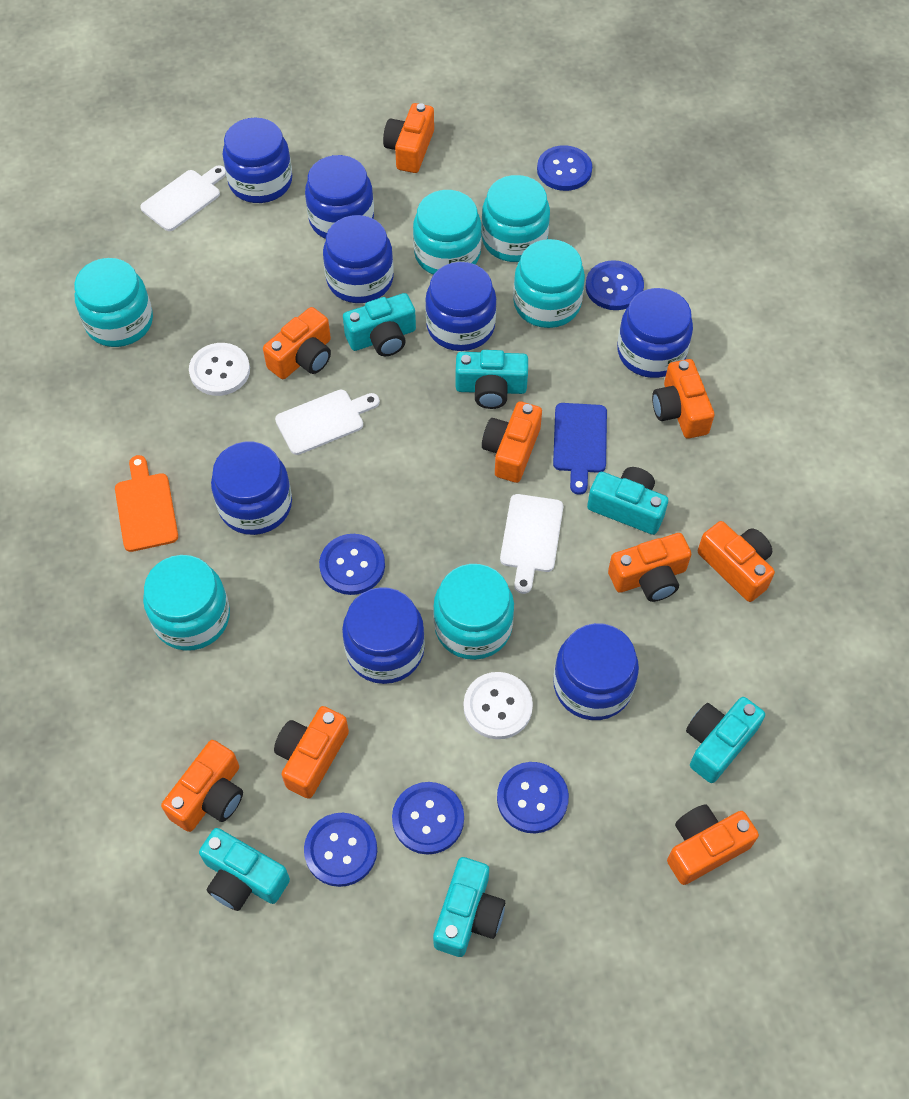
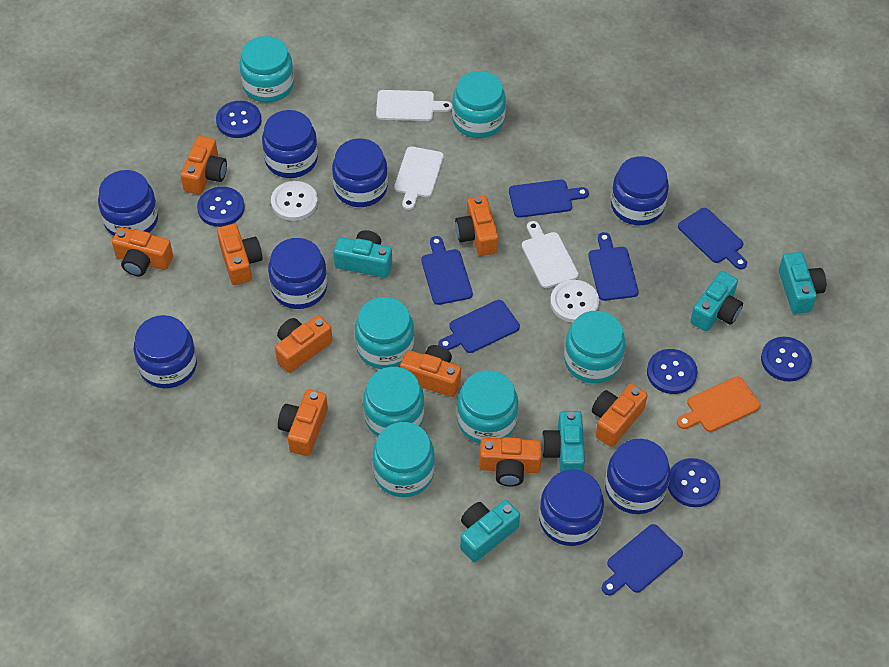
blue button: [304,813,377,887] [319,534,385,595] [392,782,464,855] [497,762,569,833] [537,145,592,191] [585,260,644,310] = 6 -> [197,187,245,227] [216,101,261,138] [647,349,698,394] [668,458,720,507] [761,337,812,381] = 5
blue cutting board: [553,403,607,495] = 1 -> [421,236,473,305] [438,300,520,353] [509,180,589,218] [588,232,639,301] [602,524,683,595] [678,208,747,269] = 6
turquoise camera: [199,828,290,911] [343,293,416,356] [433,857,505,957] [456,350,528,409] [587,467,668,535] [686,697,765,783] = 6 -> [333,230,392,278] [460,500,520,562] [541,411,585,472] [690,271,743,331] [779,252,826,314] = 5
turquoise jar: [74,258,153,347] [143,555,230,651] [413,190,482,275] [433,564,514,660] [481,175,550,262] [513,239,585,328] = 6 -> [240,36,294,103] [355,297,414,369] [363,367,424,437] [372,422,435,497] [452,71,506,138] [457,370,518,444] [564,311,625,383] = 7

